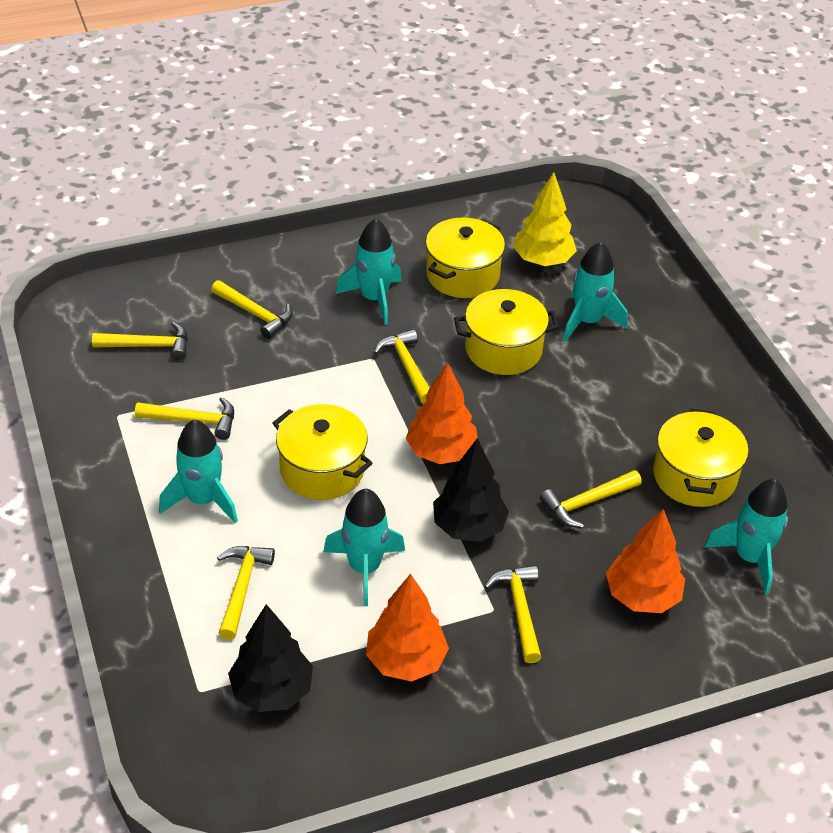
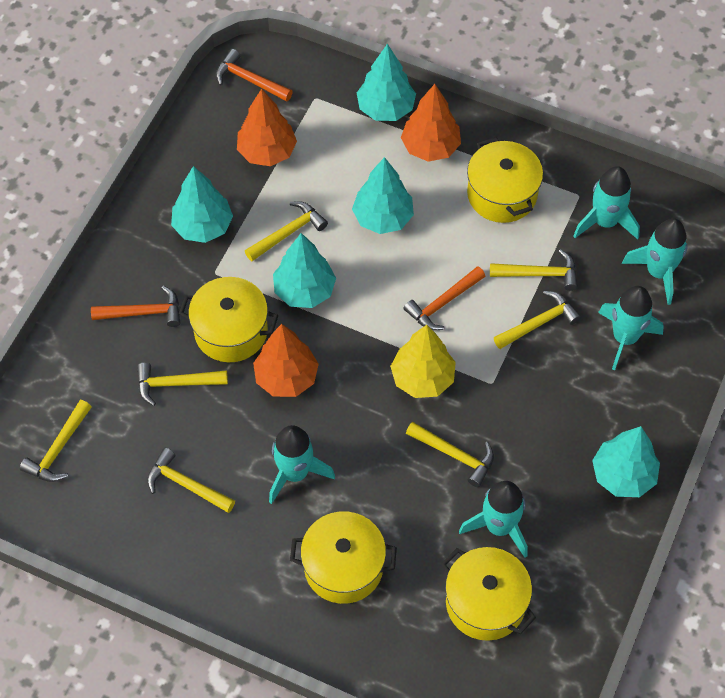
black tree: [228,604,313,712] [433,438,509,542] = 2 -> none = 0
orange hammer: none = 0 -> [91,286,180,327] [216,49,293,102] [403,266,485,330] = 3
turquoise tree: none = 0 -> [171,166,233,243] [273,233,336,308] [352,157,414,234] [357,44,416,121] [592,426,660,497] = 5

